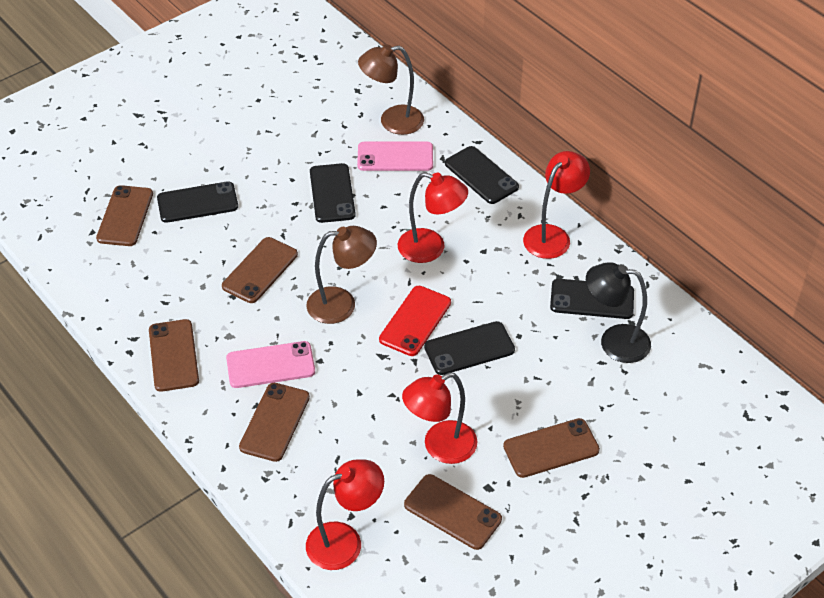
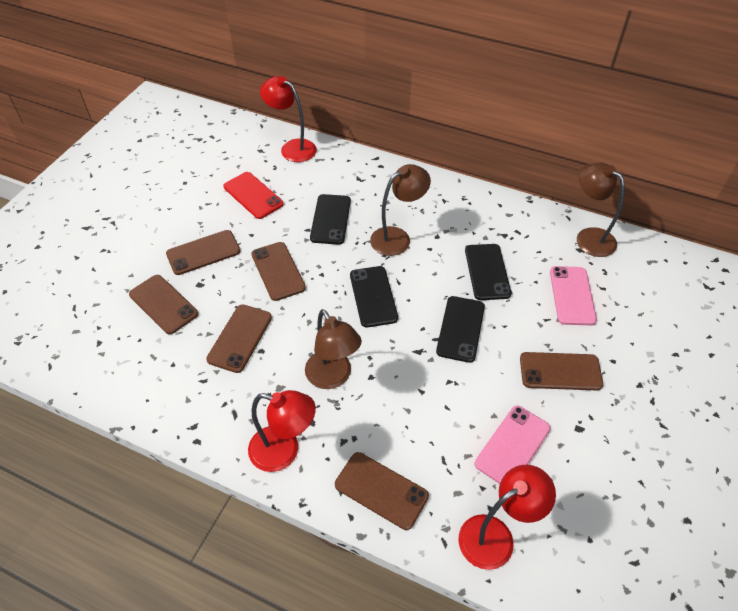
black lamp: [586,262,651,363] = 1 -> none = 0
black phone: [157,181,238,223] [310,163,356,223] [424,321,515,375] [445,146,519,204] [550,279,634,319] = 5 -> [310,194,351,245] [350,266,398,328] [436,296,485,363] [465,244,511,300] = 4
brown lamp: [307,226,377,324] [358,44,424,135] = 2 -> [305,309,362,389] [370,164,431,256] [577,162,625,257] = 3
red lamp: [306,459,384,570] [398,172,468,263] [402,373,477,464] [523,151,590,259] = 4 -> [248,390,316,472] [260,76,317,162] [458,465,556,570] = 3

